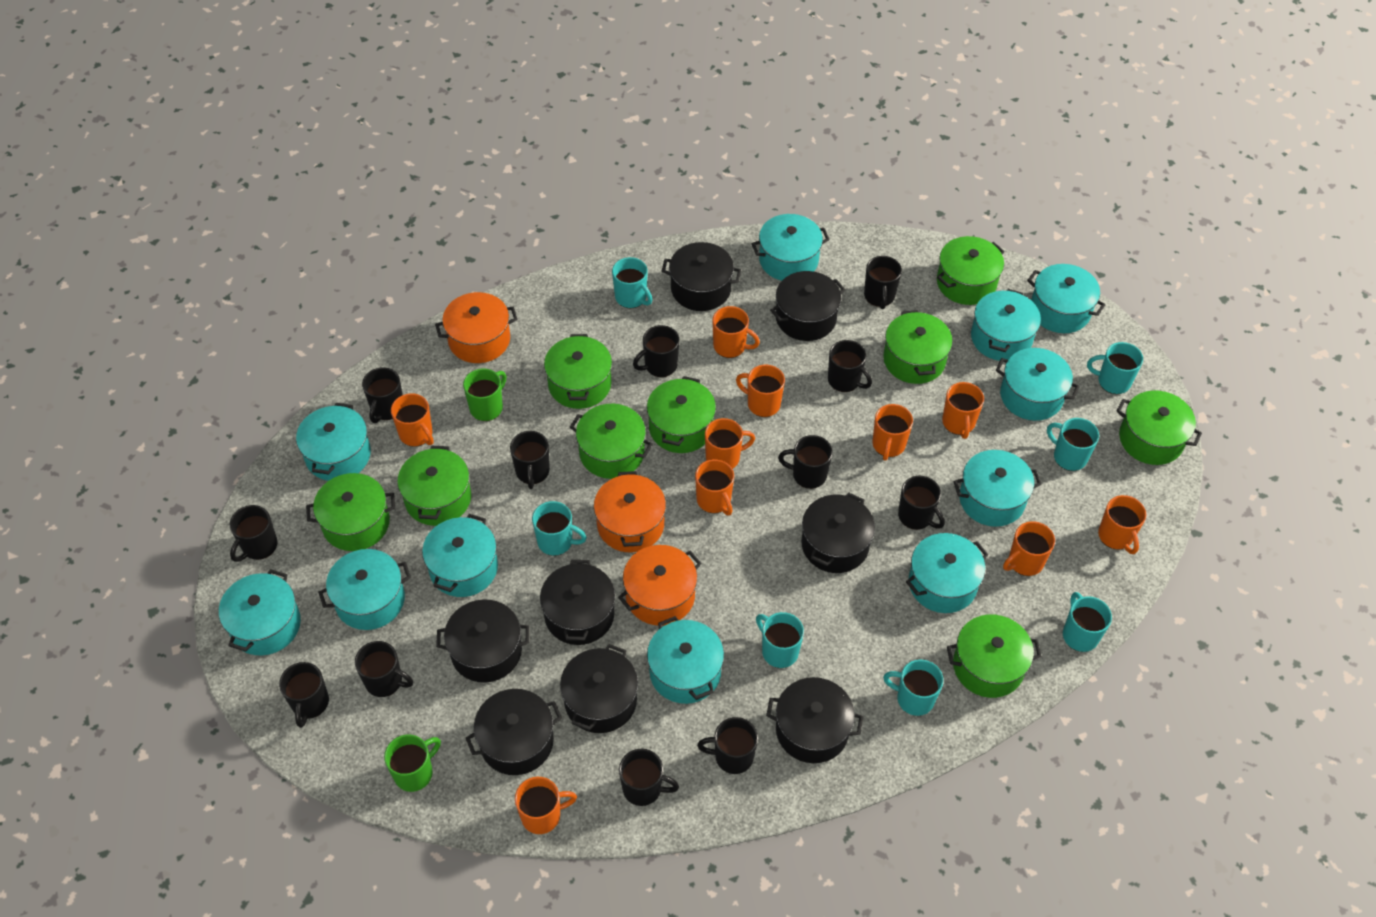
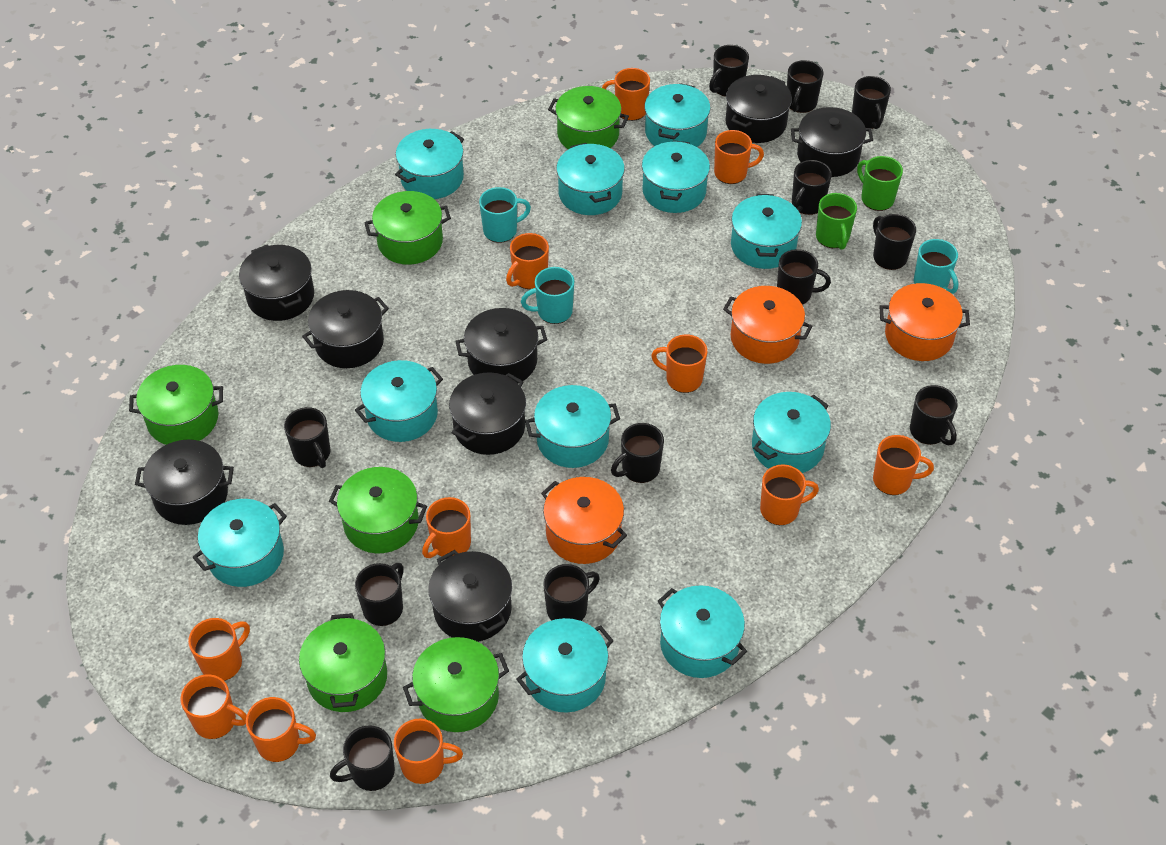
green pot: [306,473,395,551] [397,446,471,526] [544,334,612,409] [570,404,653,479] [647,376,716,453] [883,310,952,384] [937,236,1005,305] [947,614,1042,698] [1116,390,1202,465] = 9 -> [129,365,223,445] [299,613,387,712] [329,467,427,553] [364,191,451,265] [403,637,509,732] [548,86,629,149] = 6
orange mug: [391,393,434,447] [515,777,577,834] [695,459,734,515] [705,418,755,469] [712,306,760,358] [736,364,785,417] [872,404,913,461] [942,382,984,439] [1003,521,1055,576] [1098,495,1146,554] = 10 -> [180,674,247,739] [188,618,250,681] [246,697,316,762] [394,719,463,784] [422,497,471,558] [506,233,549,289] [602,68,650,121] [651,334,707,393] [714,130,764,184] [760,464,819,525] [873,435,934,495] = 11
turquoise mug: [532,501,587,556] [612,257,653,308] [756,612,804,668] [883,660,944,716] [1047,418,1099,471] [1063,592,1112,652] [1087,342,1143,394] = 7 -> [479,187,531,243] [521,267,574,324] [914,239,959,294] = 3

